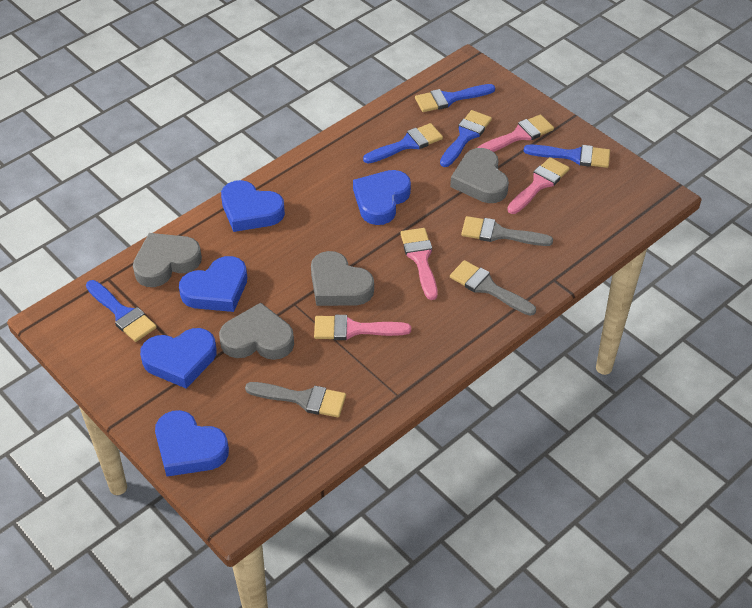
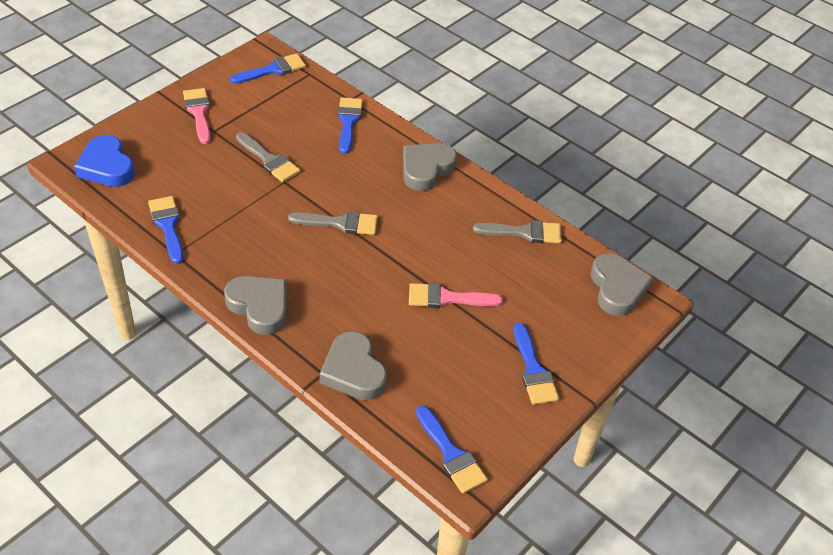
blue heart: [140,328,217,388] [155,410,229,477] [179,256,247,312] [221,180,285,232] [353,170,411,225] = 5 -> [74,135,135,187] = 1
pink brush: [314,315,411,340] [400,228,438,300] [477,114,554,152] [507,157,570,214] = 4 -> [183,88,211,144] [409,283,503,308] = 2

